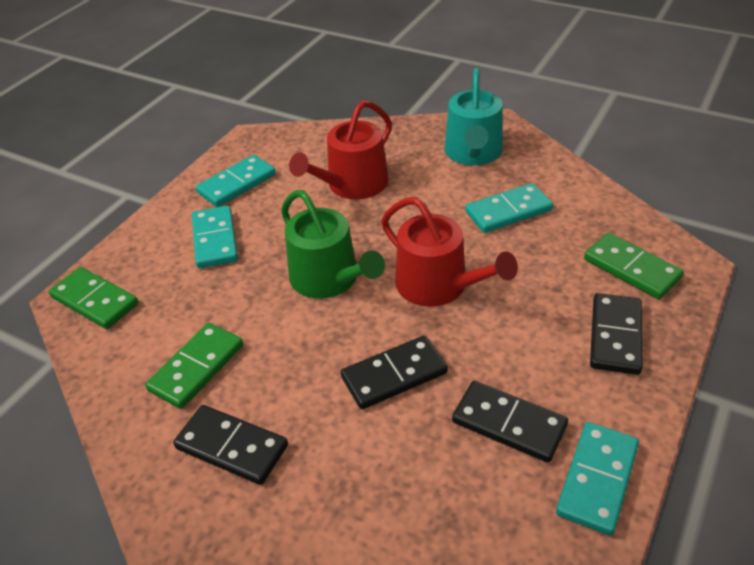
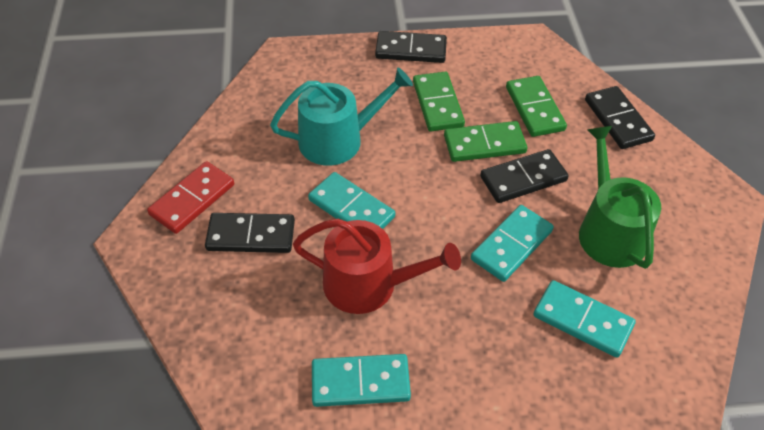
red domino: none = 0 -> [147,161,234,234] = 1
red watering can: [289,100,392,199] [381,197,518,307] = 2 -> [293,219,461,314] = 1

